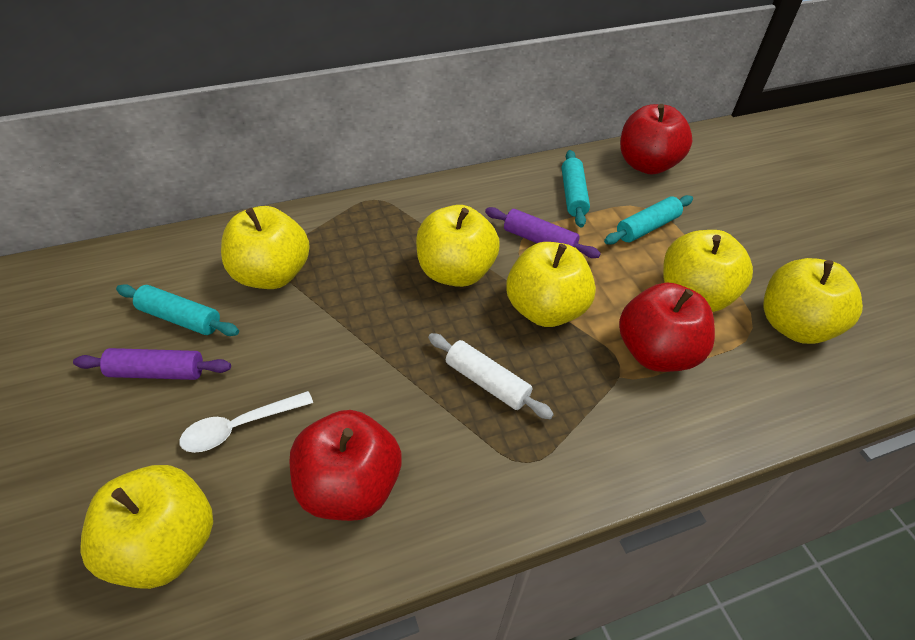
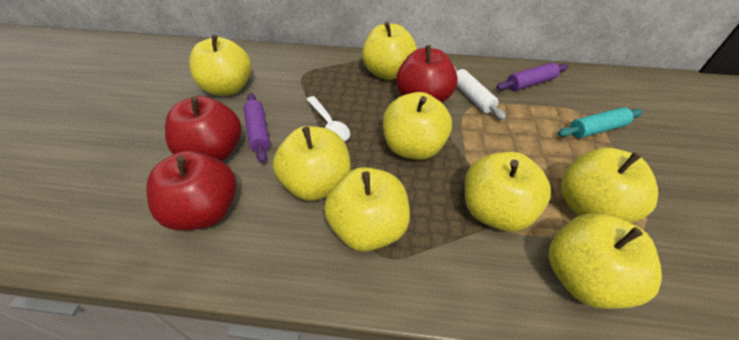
turquoise rolling pin: [116,284,239,336] [562,150,590,227] [604,195,693,244] = 3 -> [558,107,643,138] = 1
yellow apple: [80,465,213,589] [221,206,310,289] [416,205,500,287] [506,242,596,327] [663,230,753,312] [763,258,863,344] = 6 -> [189,35,251,96] [273,126,351,201] [324,167,410,251] [362,22,417,80] [383,92,452,160] [465,152,551,232] [548,213,662,309] [561,148,658,223] = 8

